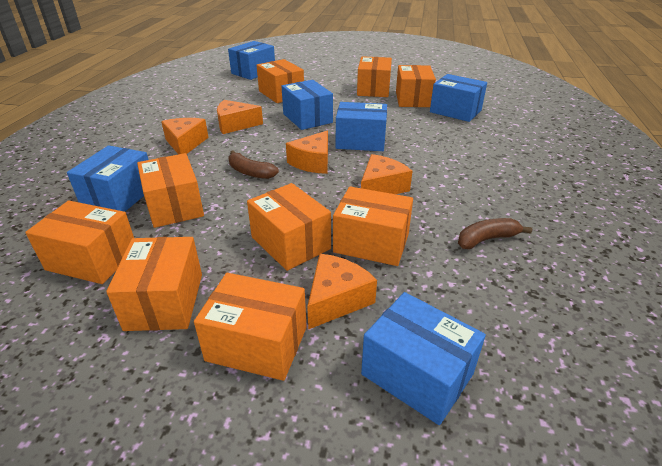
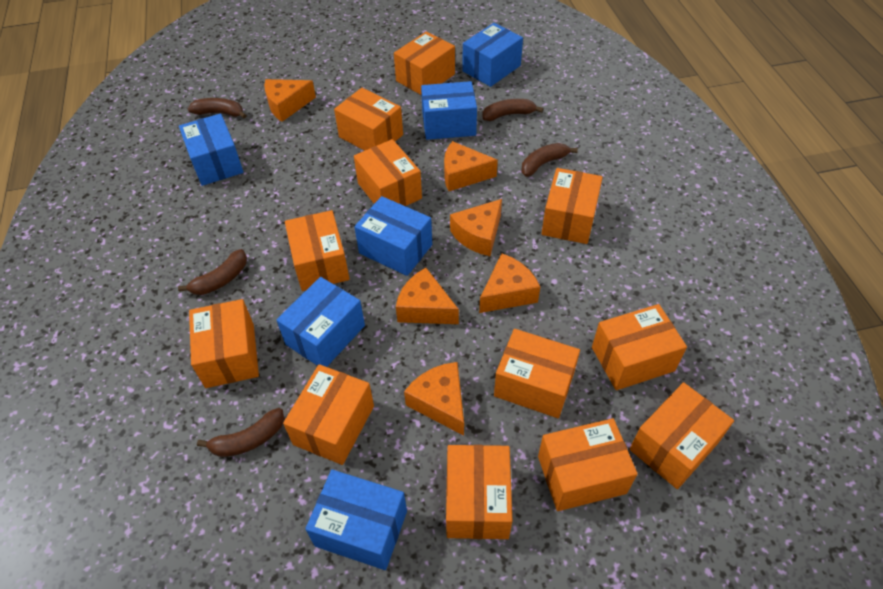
brown banana: [229,150,279,179] [458,218,532,249] = 2 -> [178,249,247,295] [188,98,247,119] [197,408,284,457] [482,99,543,121] [522,143,578,177] = 5
orange box: [25,201,134,284] [106,237,202,331] [137,153,204,228] [194,273,307,381] [247,183,331,271] [257,59,304,103] [333,186,413,266] [357,56,392,97] [396,65,436,107] = 9 -> [189,299,259,388] [283,364,374,465] [285,210,350,291] [334,88,403,151] [354,139,422,206] [394,31,455,95] [446,445,512,539] [494,329,580,418] [538,418,638,511] [542,168,603,244] [592,304,687,390] [630,382,734,489] = 12
orange cheese: [161,118,209,154] [217,100,263,134] [286,131,328,174] [307,254,377,330] [361,154,412,194] = 5 -> [264,79,316,122] [396,268,459,324] [404,362,464,436] [444,141,498,191] [450,199,502,256] [479,253,540,313] = 6

